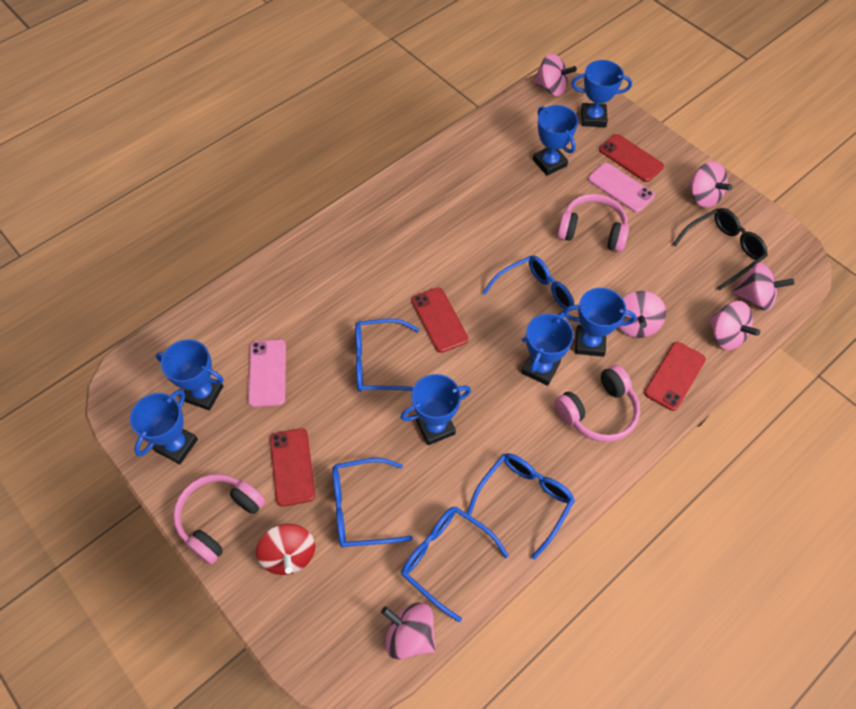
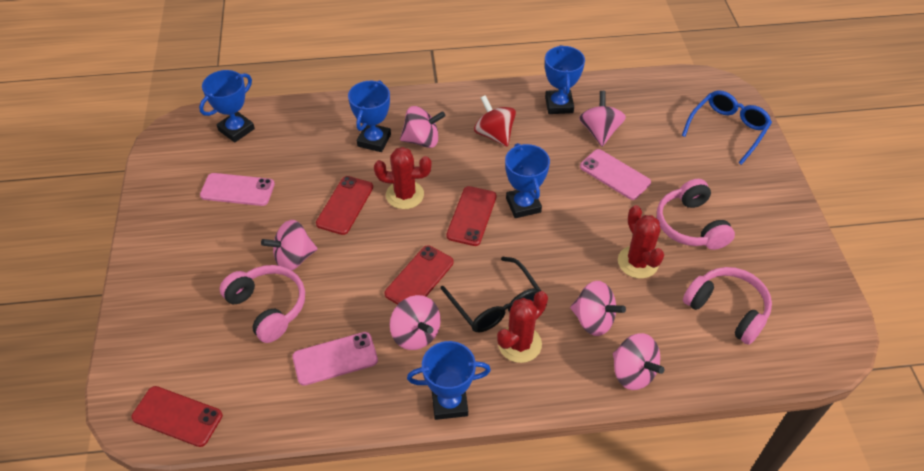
blue glasses: [332,458,413,548] [355,319,419,392] [401,506,509,622] [467,453,575,560] [483,255,574,343] = 5 -> [682,90,772,165] = 1
blue trophy: [130,390,198,464] [156,340,224,411] [400,374,471,445] [522,313,574,386] [533,105,578,176] [563,288,636,357] [572,60,632,127] = 7 -> [199,70,255,142] [348,80,391,152] [407,341,491,420] [505,143,550,218] [545,45,585,114] = 5
pink phone: [248,339,286,407] [588,163,655,212] = 2 -> [200,173,275,206] [292,332,378,386] [580,149,651,200] = 3
red cactus: none = 0 -> [374,147,432,209] [497,291,548,363] [618,205,664,279] = 3

